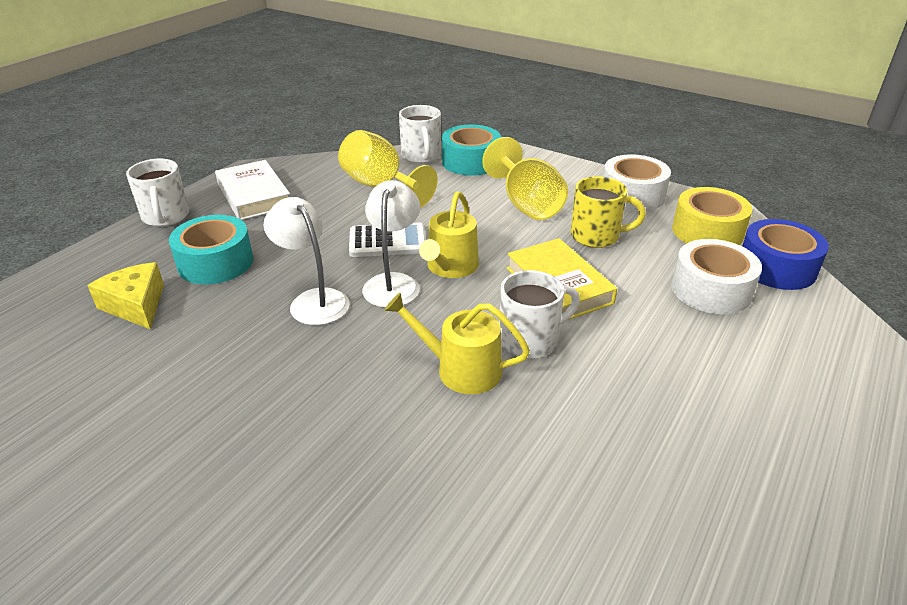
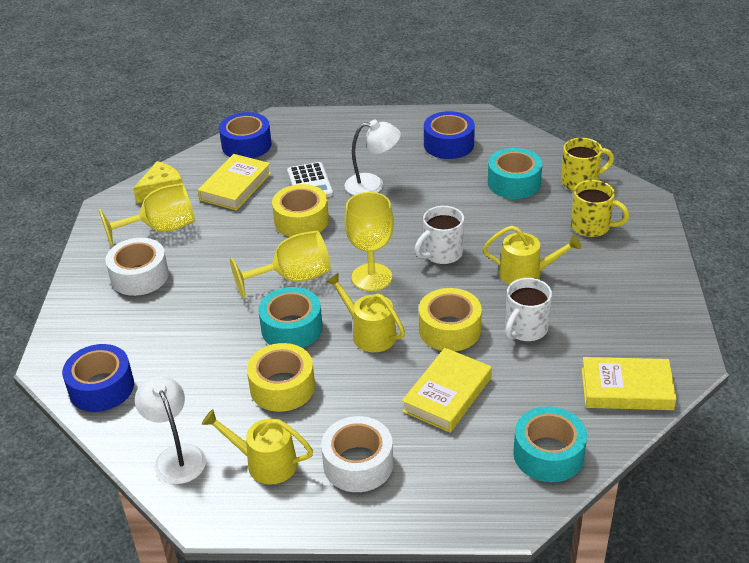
blue tape: [742,219,829,290] = 1 -> [62,344,134,412] [219,112,271,159] [424,111,475,159] = 3
turquoise tape: [169,215,253,285] [442,124,501,176] = 2 -> [258,287,323,348] [488,148,542,199] [513,406,587,482] = 3
white book: [215,160,290,220] = 1 -> none = 0
white mug: [126,159,189,227] [399,105,441,164] [499,270,580,359] = 3 -> [414,206,464,264] [505,278,552,341] = 2
yellow book: [507,238,617,320] = 1 -> [198,154,271,211] [402,348,492,433] [581,357,677,410] = 3
yellow goblet: [338,130,438,208] [482,137,568,220] = 2 -> [99,183,195,247] [230,231,331,298] [344,192,394,291] = 3
yellow mug: [571,176,646,248] = 1 -> [561,138,614,191] [571,180,629,237] = 2
yellow tape: [672,187,752,245] = 1 -> [247,343,315,412] [272,184,329,237] [419,288,482,351] = 3
yellow watering can: [384,293,530,394] [419,191,479,278] = 2 -> [202,409,313,485] [326,273,405,352] [483,226,581,285] = 3

